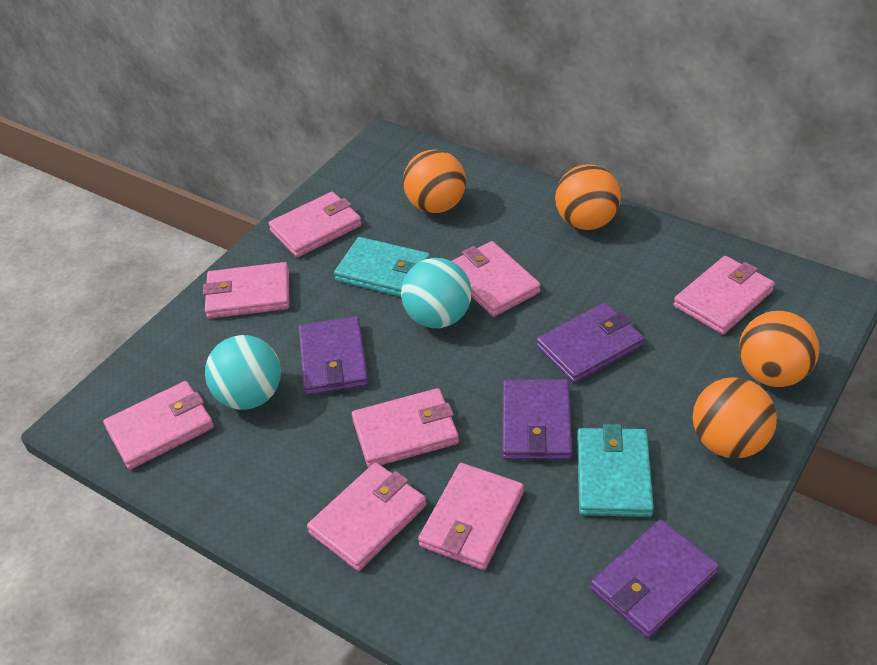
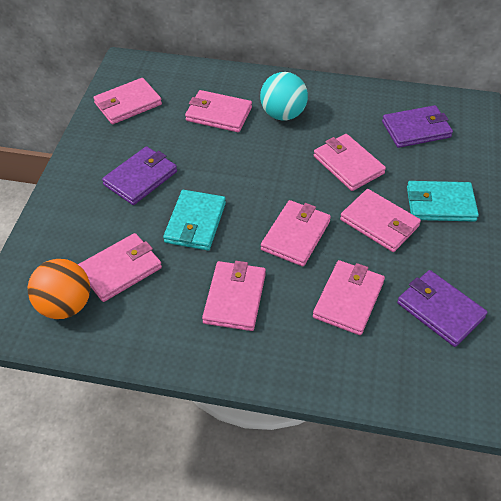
orange ball: [403,150,466,213] [555,164,621,230] [693,377,777,459] [739,311,819,387] = 4 -> [28,259,90,319] = 1
purple wallet: [299,316,368,396] [502,379,572,460] [536,303,644,383] [590,520,719,638] = 4 -> [102,146,177,205] [382,105,453,148] [397,270,487,347] = 3
turquoise ball: [205,335,281,410] [401,258,472,328] = 2 -> [260,72,308,121] = 1

